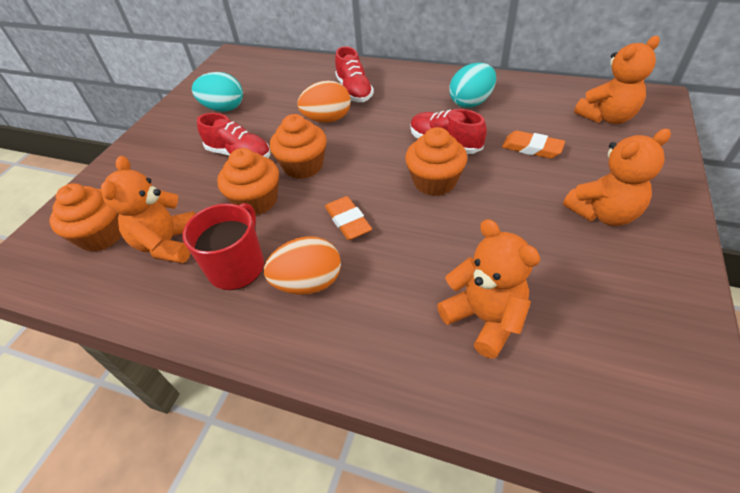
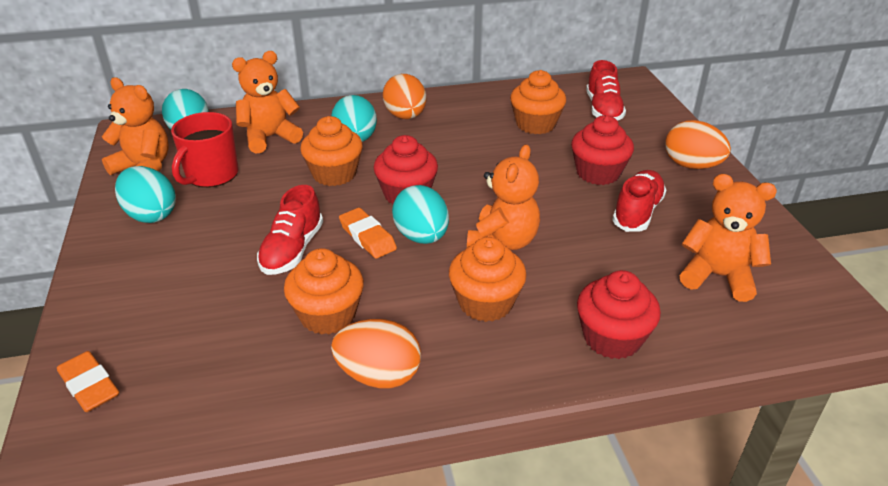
orange egg: [264,236,341,294] [297,80,351,123] = 2 -> [331,319,421,389] [383,74,426,119] [665,120,731,169] = 3
red cupcake: none = 0 -> [373,135,438,205] [571,115,634,185] [577,270,661,359] = 3
turquoise egg: [192,72,243,112] [449,63,496,108] = 2 -> [115,166,176,223] [162,89,209,129] [331,95,377,142] [392,185,449,244] = 4

